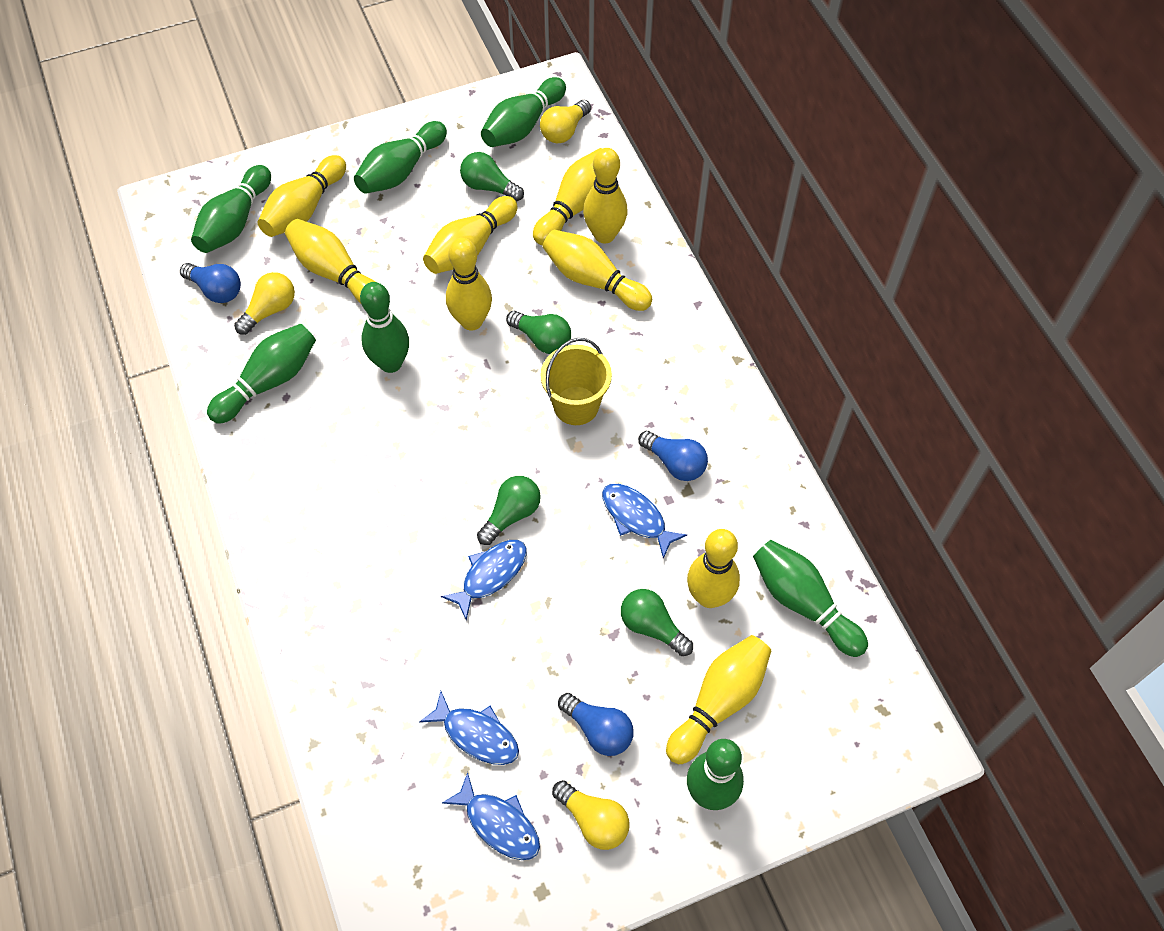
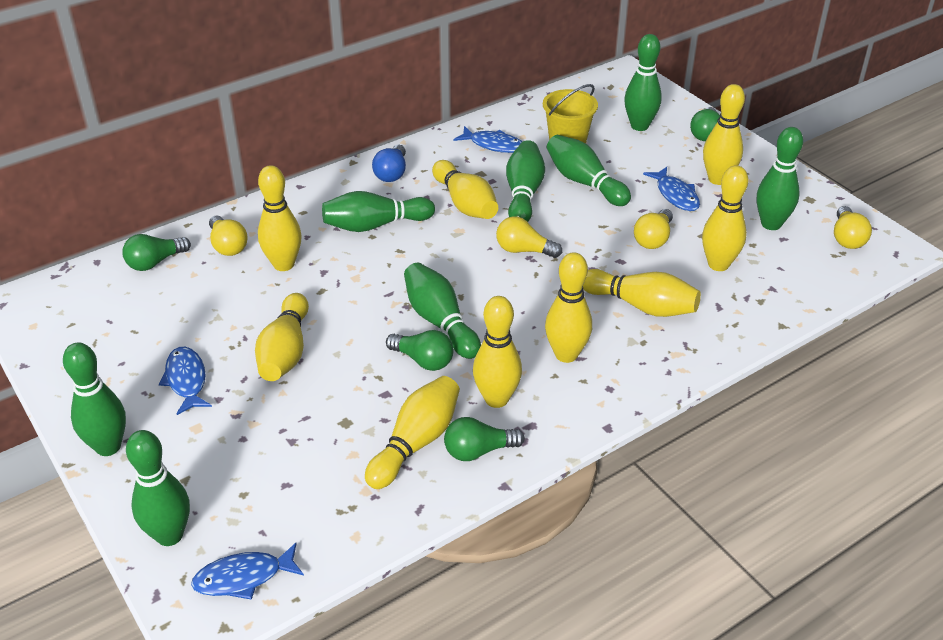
blue light bulb: [180,263,241,303] [558,693,634,756] [638,431,708,481] = 3 -> [372,145,406,182] = 1
green bowling pin: [191,165,271,253] [207,324,316,424] [354,121,447,194] [360,282,409,373] [481,77,566,147] [687,739,744,810] [753,540,868,657] = 7 -> [63,342,126,456] [126,430,190,546] [322,191,435,232] [404,263,481,359] [506,140,545,222] [547,135,631,206] [624,34,662,131] [757,127,803,230] = 8
yellow light bulb: [234,272,295,335] [540,100,591,143] [552,780,629,850] = 3 -> [209,215,247,256] [496,216,562,258] [634,209,673,249] [834,206,872,249] = 4

